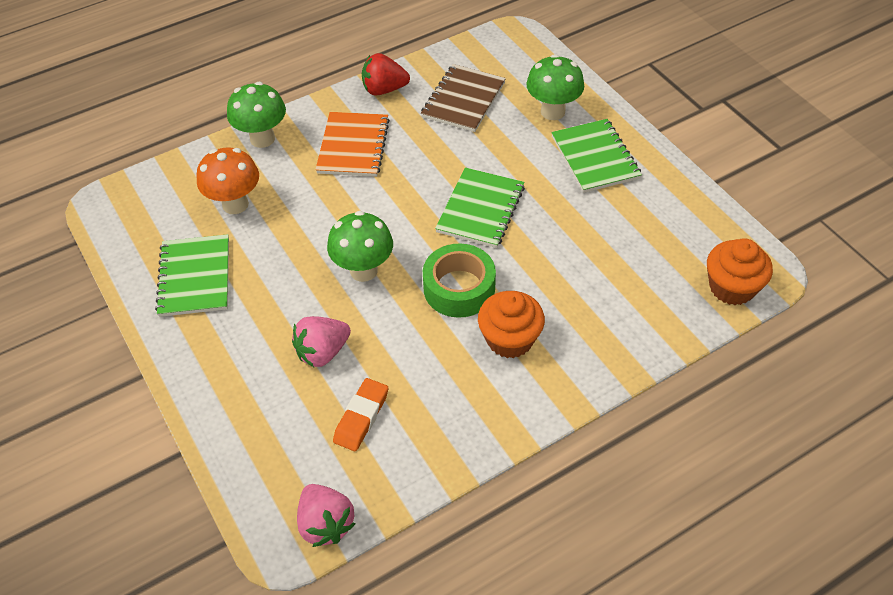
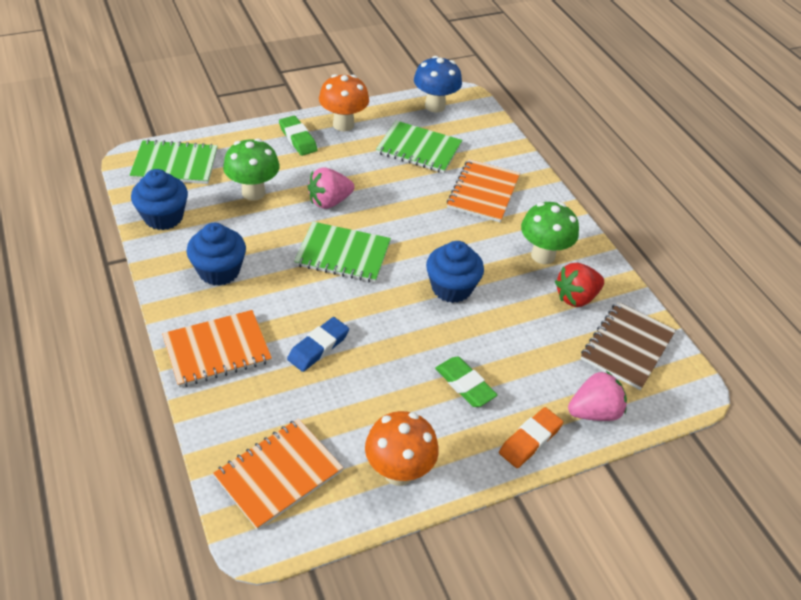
blue cupcake: none = 0 -> [131,169,188,230] [186,223,246,286] [426,241,484,303] = 3
blue eraser: none = 0 -> [287,317,349,372] = 1
blue mushroom: none = 0 -> [414,56,462,113] = 1
green eraser: none = 0 -> [279,116,318,156] [435,357,497,407] = 2
green mushroom: [227,82,286,148] [327,211,393,282] [526,54,584,120] = 3 -> [223,138,280,201] [521,202,579,264] = 2
green tape: [423,243,496,318] = 1 -> none = 0
orange cupcake: [478,291,545,358] [707,238,773,305] = 2 -> none = 0
orange mushroom: [196,147,259,214] = 1 -> [319,74,369,131] [365,411,439,486] = 2
orange notebook: [315,112,390,177] = 1 -> [162,310,272,387] [213,418,343,530] [447,159,520,223] = 3

